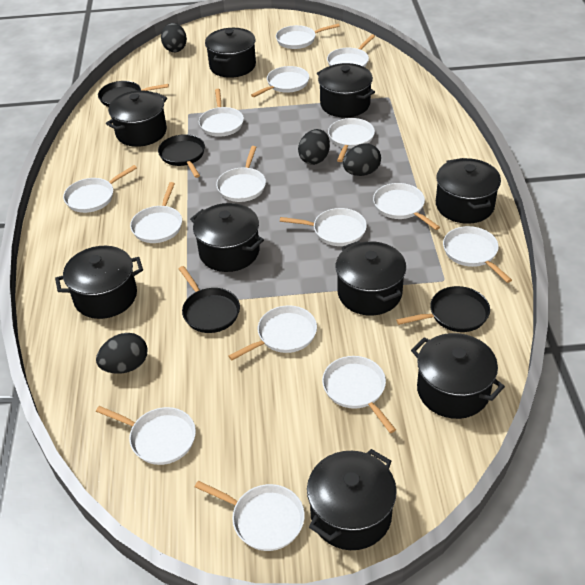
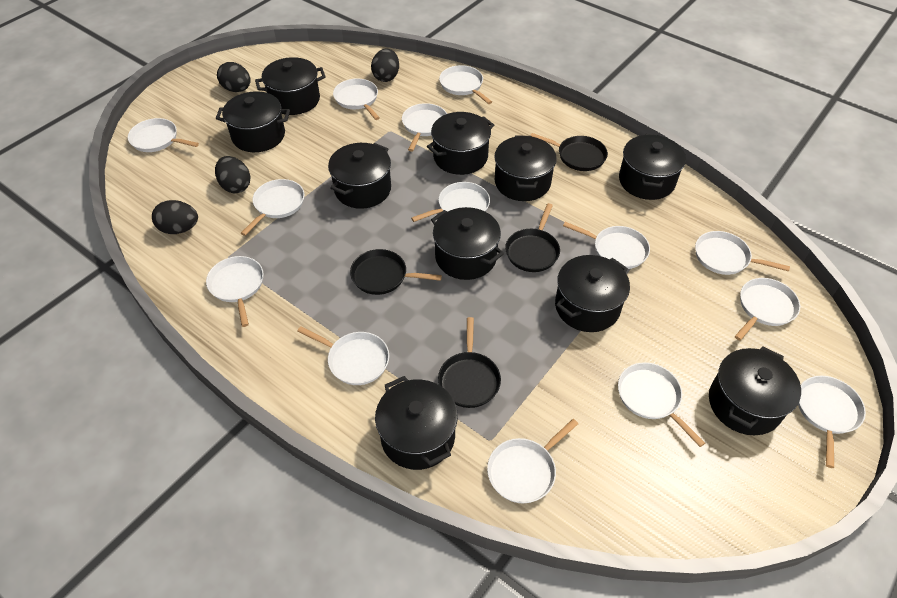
black pot: [55,246,143,319] [106,90,167,147] [190,203,264,272] [205,28,256,78] [307,449,397,550] [317,63,375,118] [336,241,406,315] [411,333,505,419] [436,158,501,224] = 9 -> [216,91,290,152] [255,57,326,115] [328,143,391,209] [375,376,458,470] [427,112,494,175] [431,207,504,280] [494,136,557,201] [555,255,630,332] [619,134,686,200] [709,347,801,435] = 10
white pan: [63,165,137,213] [96,406,196,465] [130,182,182,243] [195,481,305,551] [199,89,244,137] [216,146,266,202] [229,305,317,360] [251,66,309,97] [276,24,340,49] [280,208,367,246] [322,356,396,433] [327,34,375,67] [328,118,375,162] [373,183,440,230] [443,226,512,283] = 15 -> [128,118,199,152] [206,256,264,327] [241,179,305,236] [297,326,389,385] [333,78,380,120] [402,103,447,152] [411,182,490,222] [439,65,492,104] [487,419,578,503] [563,222,650,269] [618,362,705,447] [695,231,790,275] [735,278,800,341] [798,376,866,468] = 14

